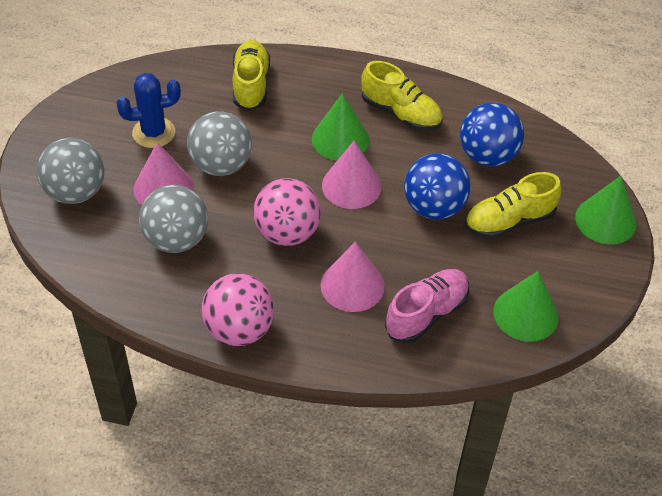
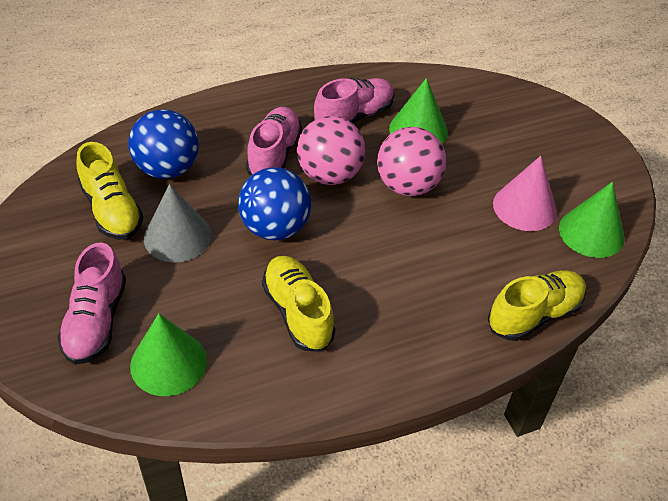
blue cactus: [116,73,181,148] = 1 -> none = 0
grey ball: [37,138,104,204] [139,185,208,253] [187,111,252,176] = 3 -> none = 0
grey cone: none = 0 -> [144,184,212,263] = 1
pink cone: [134,143,194,205] [321,242,385,312] [322,141,381,209] = 3 -> [493,156,557,231] = 1
pink shoe: [385,269,469,343] = 1 -> [57,243,126,365] [246,107,302,176] [314,78,394,123] = 3

